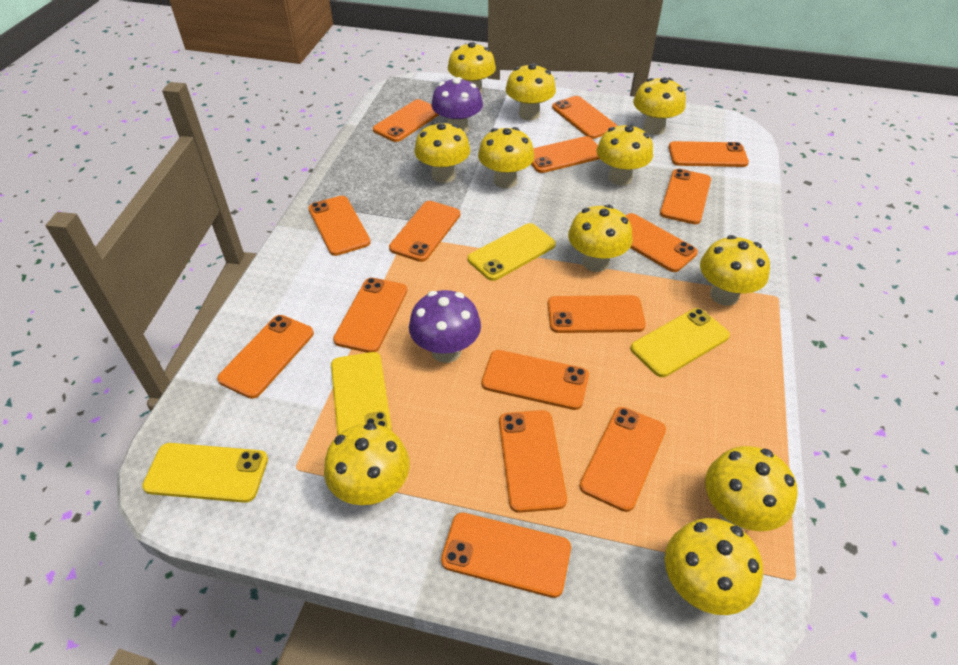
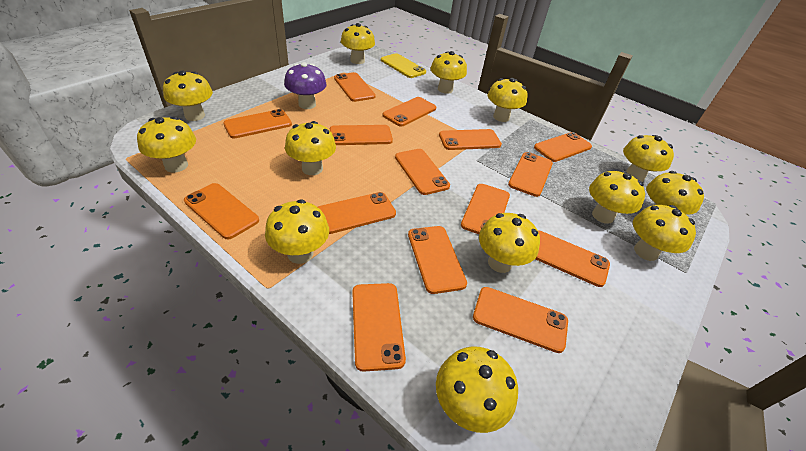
purple mushroom: [409,290,481,363] [431,77,483,134] = 2 -> [284,62,327,109] = 1
yellow mushroom: [324,423,410,505] [414,122,470,183] [448,42,496,94] [478,127,534,188] [506,63,556,120] [568,204,632,272] [597,124,653,185] [633,77,686,135] [665,518,763,615] [700,235,770,306] [705,446,798,531] = 11 -> [137,116,196,172] [163,71,213,121] [265,199,329,264] [285,121,336,175] [341,23,375,64] [430,51,467,94] [436,346,518,433] [479,213,540,273] [488,78,528,122] [589,170,645,224] [623,135,674,182] [633,205,696,261] [646,171,704,215] = 13
yellow phone: [142,443,268,503] [331,352,392,435] [468,223,556,281] [630,308,730,377] = 4 -> [381,53,426,78] = 1

